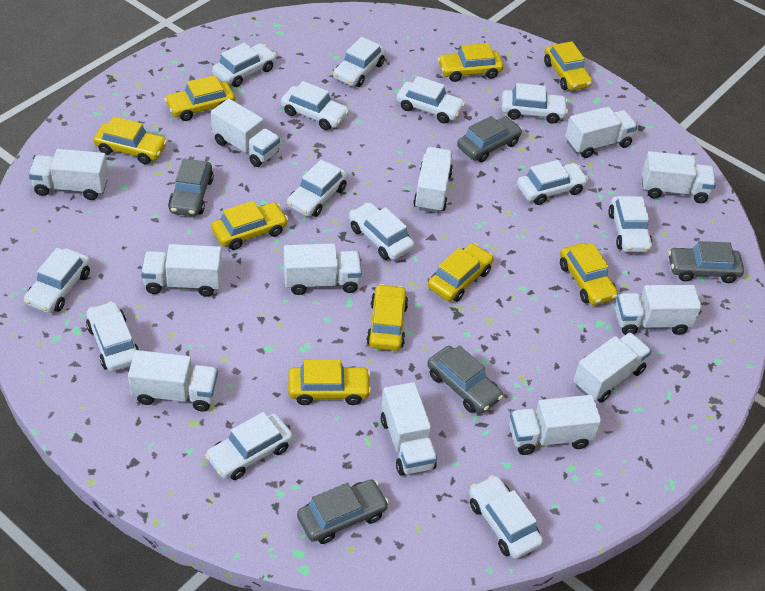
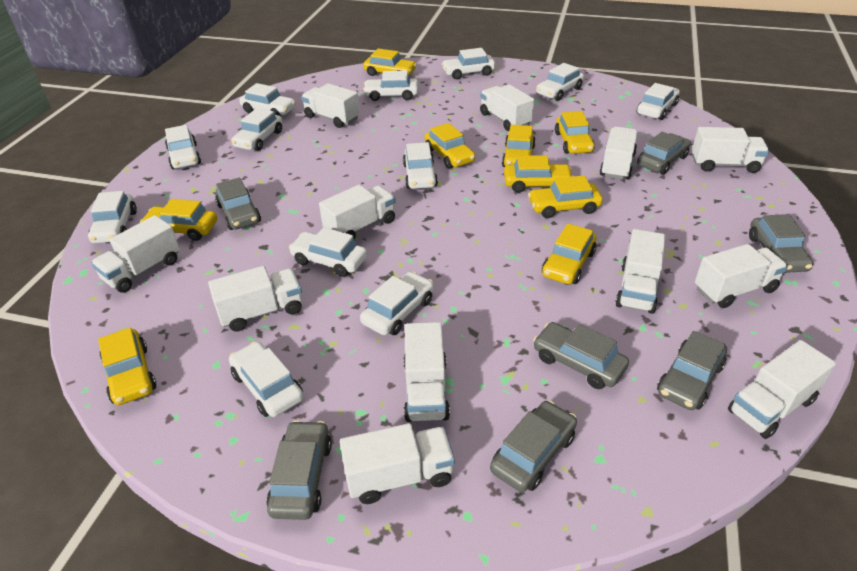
grey car: [168,158,214,216] [297,479,389,544] [427,345,503,413] [457,116,522,162] [668,241,744,283] = 5 -> [215,178,261,230] [266,420,332,520] [490,400,577,492] [533,322,629,389] [637,132,691,174] [657,331,727,410] [749,214,813,273] = 7
white car: [24,248,91,313] [86,301,139,372] [205,412,293,480] [212,43,277,87] [281,81,349,130] [287,160,348,217] [333,37,386,87] [349,202,414,260] [397,76,465,124] [469,475,543,559] [502,83,568,124] [517,160,589,205] [608,196,652,252] = 13 -> [88,191,137,244] [165,125,201,169] [229,341,303,417] [231,108,283,151] [239,83,296,116] [289,227,367,277] [360,271,434,335] [363,70,418,101] [403,142,438,189] [442,48,496,79] [536,63,584,101] [637,83,680,120] = 12

